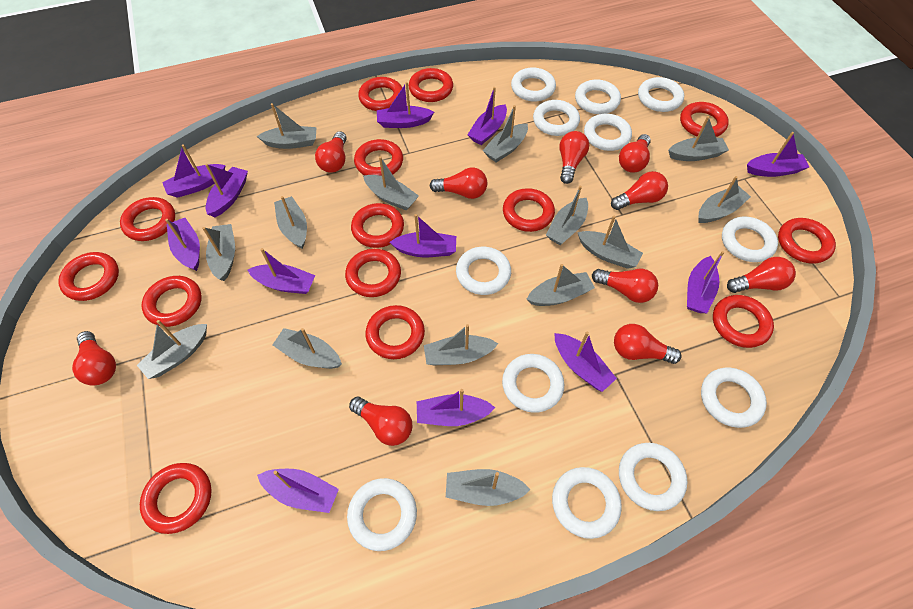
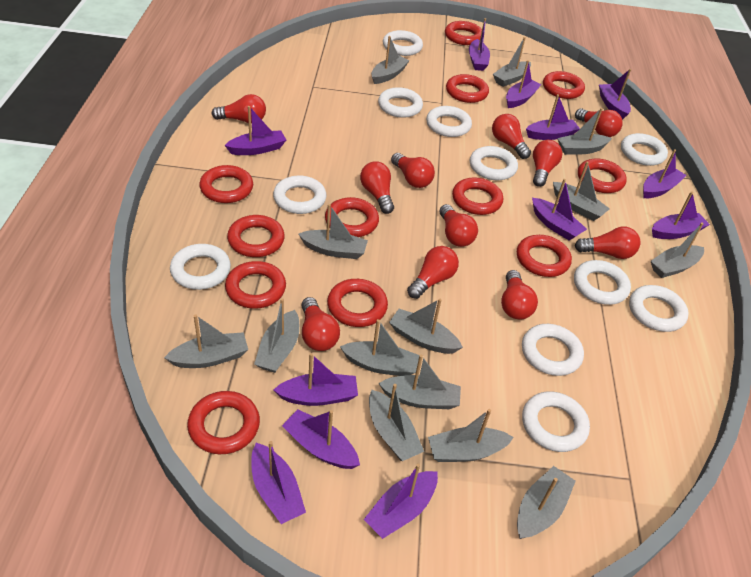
red light bulb: [72,331,116,385] [315,131,347,172] [349,397,412,446] [430,168,487,199] [559,131,589,184] [592,269,658,303] [611,171,668,210] [614,324,682,364] [619,134,651,173] [727,257,796,293] = 10 -> [211,94,266,124] [301,297,340,351] [360,161,394,214] [391,153,435,188] [407,246,459,299] [439,204,478,247] [492,114,531,159] [501,270,538,320] [533,140,562,187] [575,108,623,137] [575,227,640,259] = 11
red ring: [58,252,119,301] [120,197,175,241] [140,463,212,534] [142,276,202,327] [345,249,401,297] [351,203,404,248] [354,139,403,176] [358,77,402,111] [365,305,425,359] [409,68,453,102] [503,188,555,232] [680,102,729,137] [713,295,774,348] [778,218,836,264] = 14 -> [187,391,260,454] [199,165,253,203] [225,261,286,309] [227,215,285,257] [325,197,379,237] [327,279,388,327] [445,21,482,45] [446,74,489,103] [452,177,503,215] [517,235,572,277] [543,71,585,99] [578,159,627,193] = 12
white ring: [347,478,417,551] [456,247,511,295] [502,354,564,413] [511,68,556,102] [533,100,580,136] [552,467,622,539] [575,79,621,114] [584,114,632,151] [619,443,688,511] [638,77,684,112] [701,368,767,428] [722,217,778,262] = 12 -> [170,244,231,290] [273,175,326,214] [378,87,423,118] [383,30,423,56] [426,106,472,137] [470,146,518,180] [522,324,584,376] [522,392,590,452] [574,260,631,305] [621,133,668,166] [629,285,689,332] = 11

